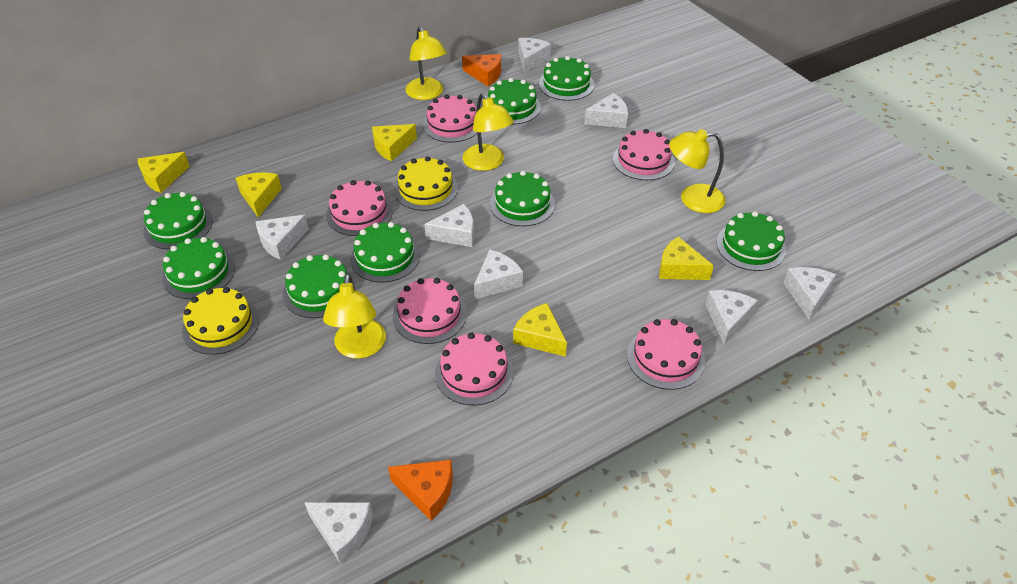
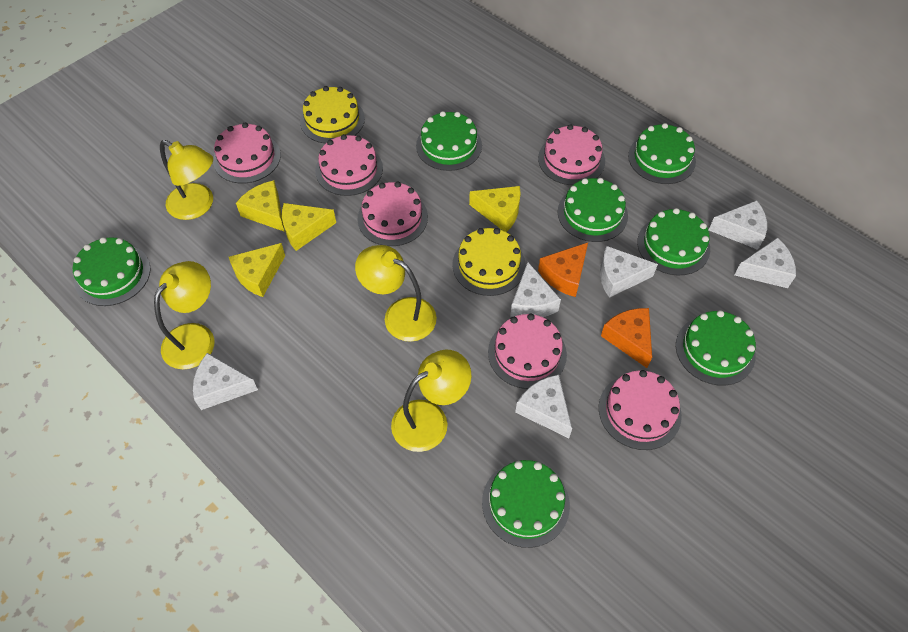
green cake: [143,192,213,249] [162,237,235,299] [283,254,356,318] [350,222,420,283] [488,78,541,124] [490,171,555,226] [539,56,594,101] [716,211,786,271] = 8 -> [73,237,151,306] [416,111,482,171] [482,460,570,548] [558,178,628,242] [628,123,696,184] [637,208,710,275] [676,310,756,386] = 7
white cheese: [256,215,309,260] [304,502,373,564] [424,204,474,247] [474,250,523,299] [518,38,551,73] [584,93,628,128] [706,290,758,345] [783,267,836,320] = 8 -> [193,353,258,410] [510,262,561,317] [515,375,572,438] [600,246,658,298] [709,200,767,250] [734,237,796,288] = 6
yellow cheese: [138,152,190,193] [236,172,282,218] [372,124,417,162] [513,303,567,357] [659,237,714,280] = 5 -> [229,243,285,297] [236,180,285,232] [282,203,336,251] [469,186,521,232] = 4

